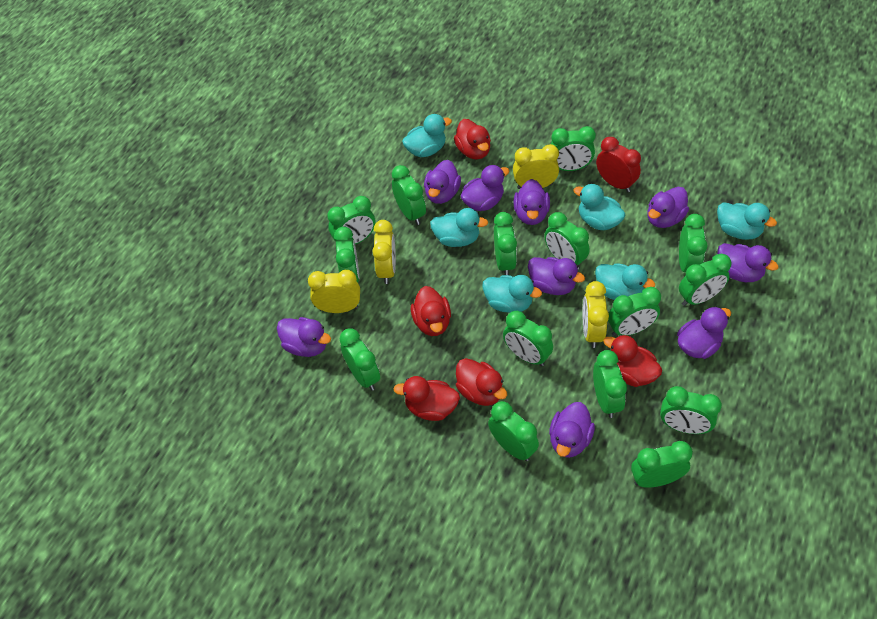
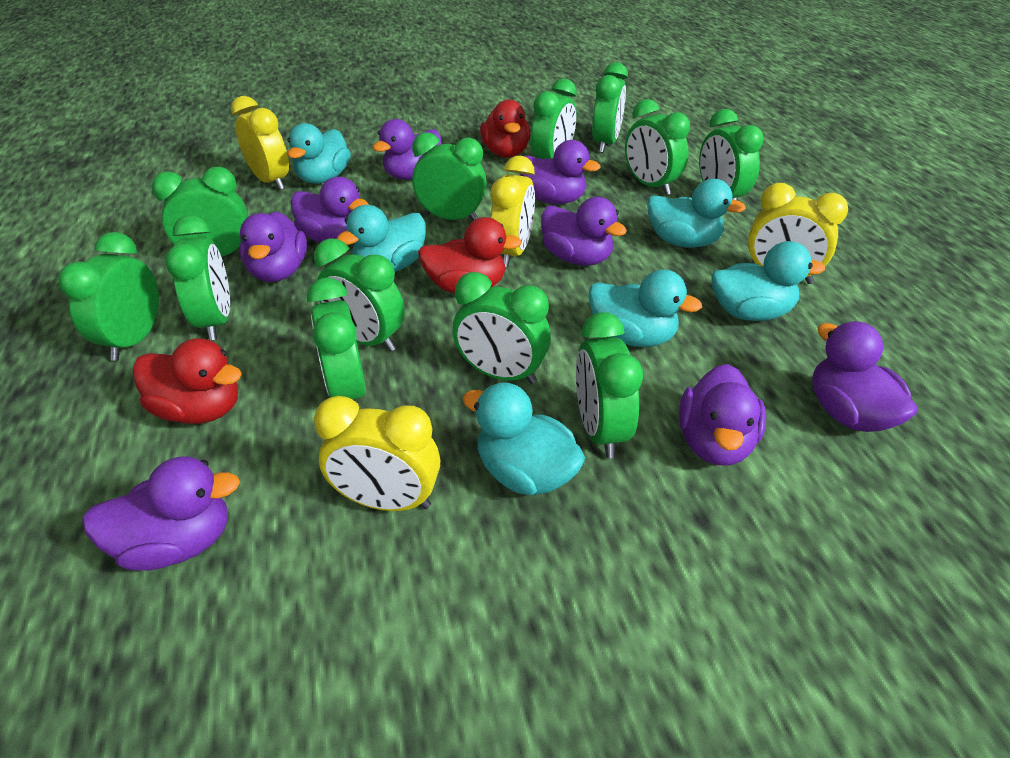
green clock: [328,196,376,244] [334,226,359,282] [339,329,380,391] [392,165,426,225] [488,401,539,461] [494,212,517,275] [503,311,553,366] [544,212,590,270] [551,126,596,171] [593,350,627,418] [608,287,661,336] [631,441,693,488] [660,386,722,434] [679,214,708,273] [679,254,732,306] = 15 -> [58,232,159,361] [152,167,248,257] [165,215,230,340] [307,278,366,401] [314,238,405,352] [412,132,487,221] [453,272,551,384] [530,78,577,159] [576,312,643,458] [592,62,628,153] [625,99,690,195] [699,109,764,200] = 12
purple duck: [277,317,331,357] [424,160,461,204] [461,165,509,211] [513,179,550,225] [528,257,585,295] [549,402,595,458] [648,187,689,228] [677,306,731,359] [717,243,778,282] = 9 -> [82,456,240,571] [240,211,307,282] [291,177,369,243] [372,119,442,180] [519,140,600,204] [541,197,627,265] [679,364,766,465] [812,321,917,432] = 8
red clock: [596,137,641,192] = 1 -> none = 0
red duck: [393,376,460,421] [411,286,451,336] [454,119,491,160] [456,358,507,406] [603,335,662,387] = 5 -> [133,338,242,424] [418,217,522,293] [480,100,531,158] = 3

